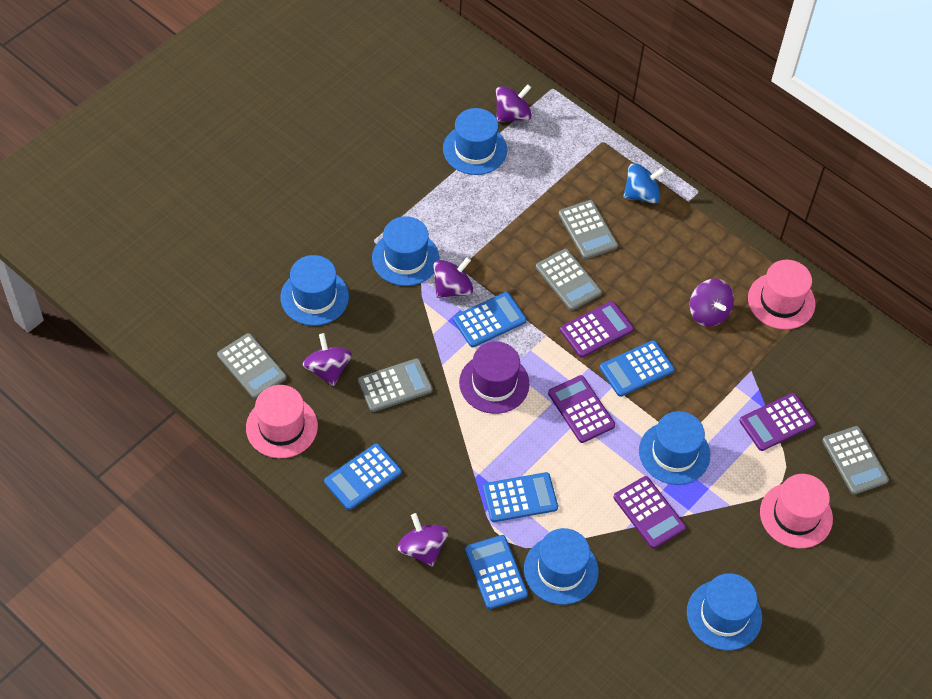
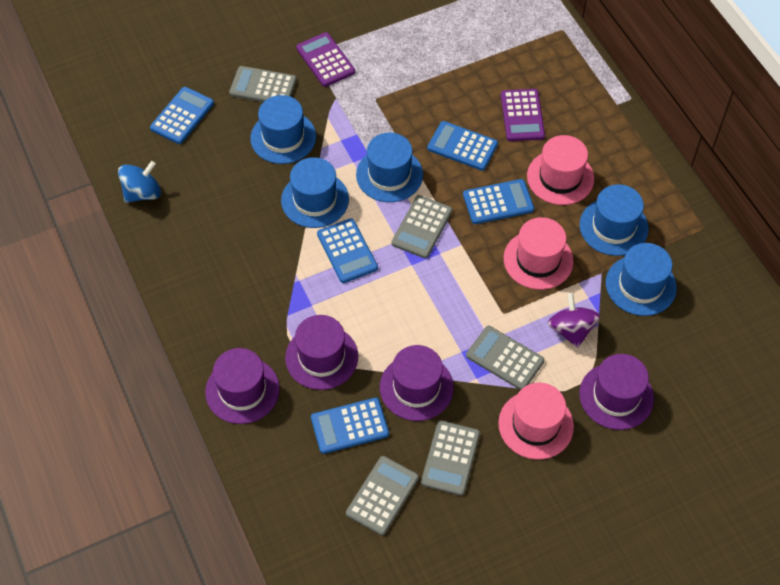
blue hat: [280,255,349,326] [372,216,439,286] [443,108,507,175] [524,528,599,605] [639,411,710,485] [687,573,762,650] = 6 -> [250,95,316,164] [281,157,349,228] [356,132,423,202] [580,184,649,256] [606,243,677,316] = 5
purple calculator: [548,375,615,443] [560,301,634,357] [613,476,686,548] [740,393,816,451] = 4 -> [296,32,355,87] [501,89,545,141] = 2
purple hat: [459,341,529,414] = 1 -> [205,348,280,424] [285,315,358,390] [380,345,454,421] [580,354,654,430] = 4
purple spinning top: [303,333,352,386] [397,513,448,567] [433,257,473,298] [496,84,532,122] [690,279,734,327] = 5 -> [548,293,600,348] = 1

